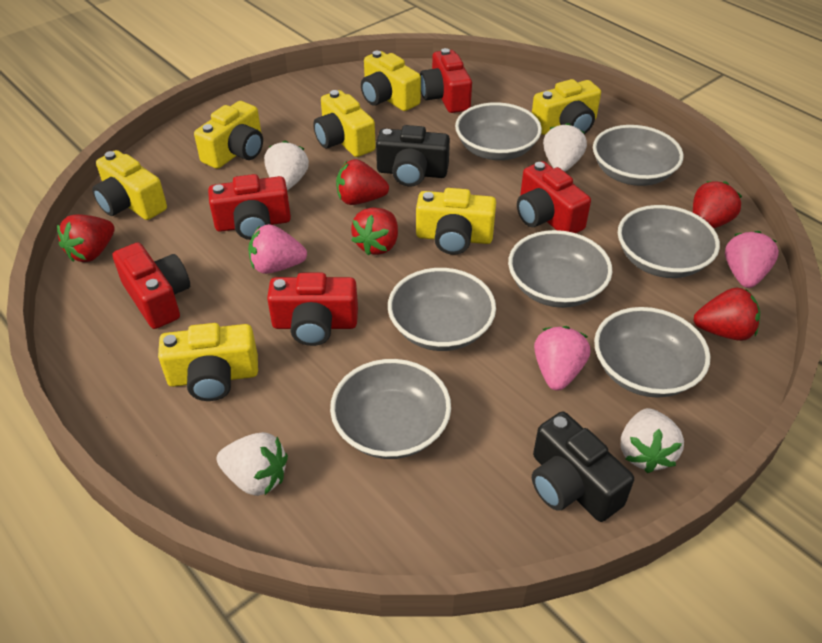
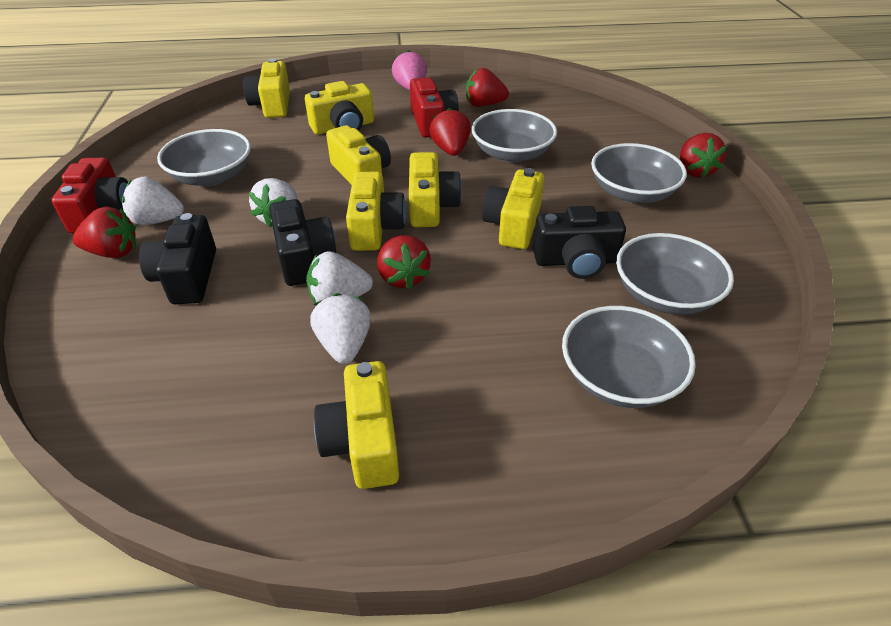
black camera: [376,125,450,187] [532,412,634,522] = 2 -> [139,213,216,305] [269,199,336,286] [533,206,626,279] = 3
grey bowl: [330,359,451,459] [388,268,496,351] [455,102,542,160] [508,230,612,308] [593,125,684,186] [594,307,710,398] [618,205,720,278] = 7 -> [157,129,251,186] [471,109,557,162] [562,306,696,408] [591,143,687,203] [616,233,734,315] = 5
pink strawberry: [248,224,307,274] [534,326,590,391] [725,231,779,288] = 3 -> [392,50,427,90] = 1
red camera: [113,242,190,329] [208,174,291,240] [267,273,358,346] [420,48,472,113] [517,161,591,233] = 5 -> [52,158,128,234] [410,77,459,138] = 2

